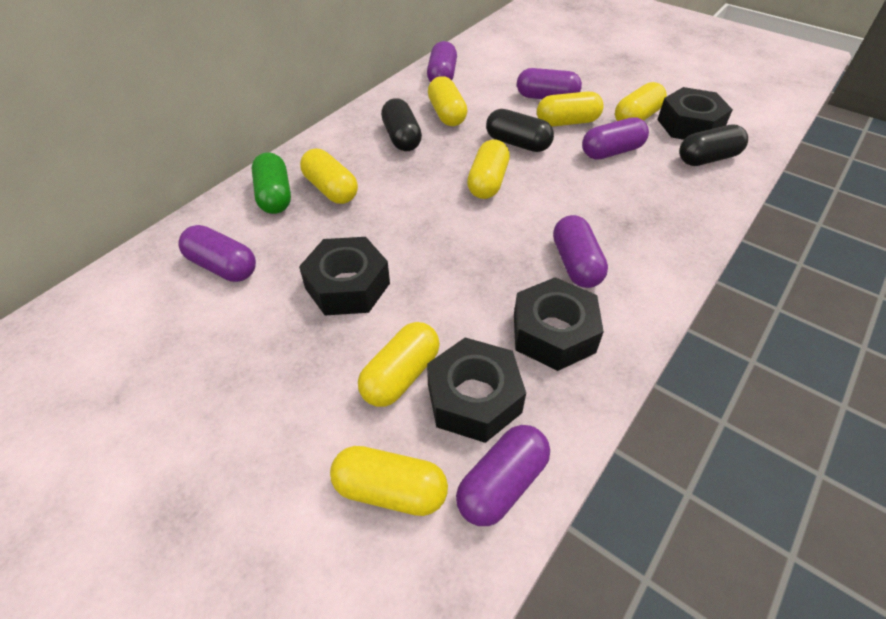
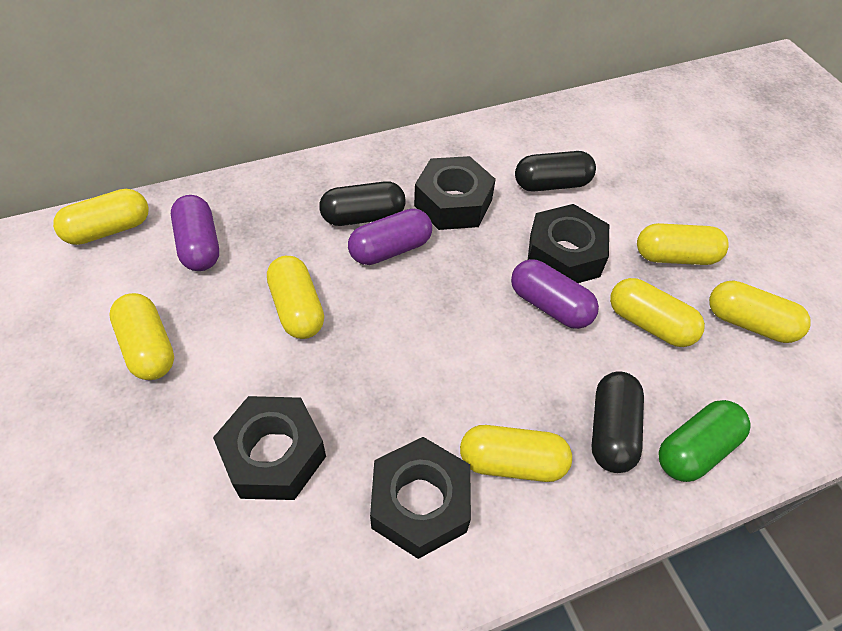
purple capsule: [178,225,256,282] [427,41,457,82] [456,425,550,526] [517,68,582,99] [553,215,608,288] [582,117,649,160] = 6 -> [171,195,219,271] [348,208,432,265] [511,259,599,329] = 3

